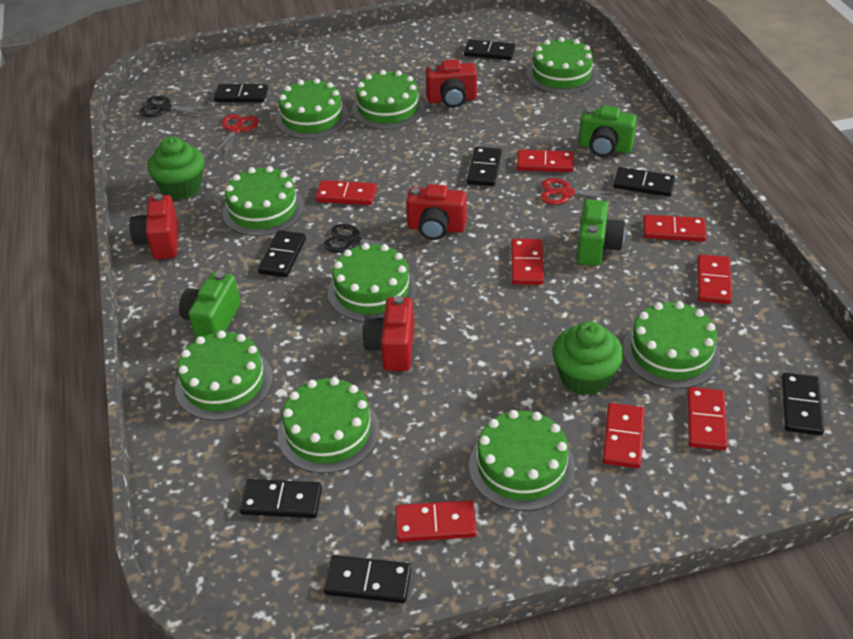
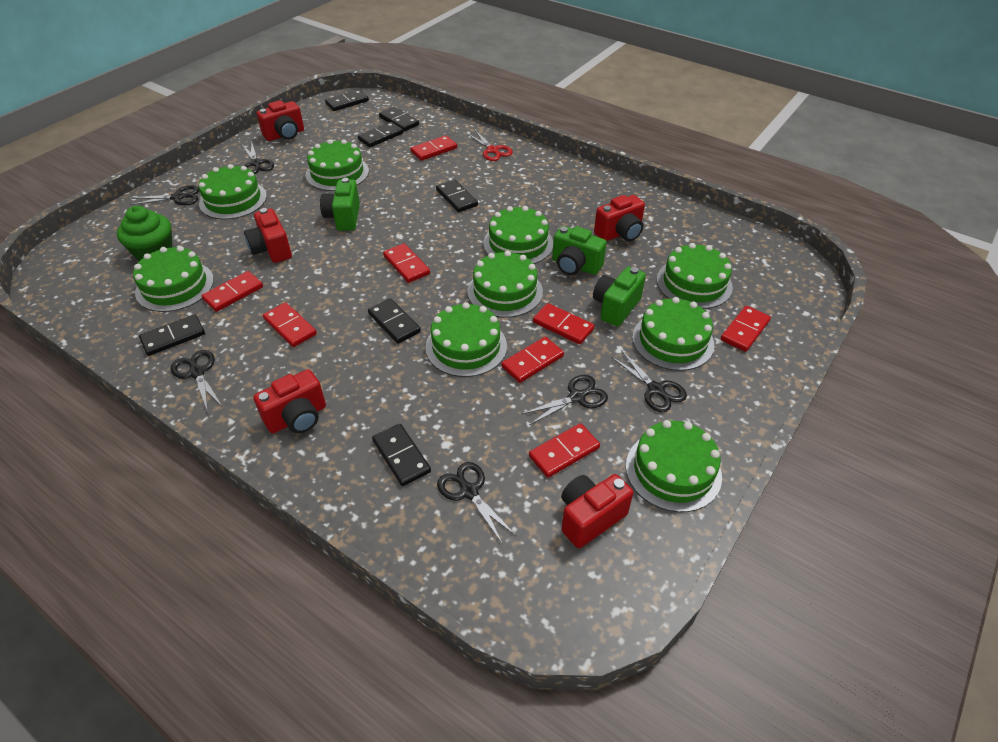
black domino: [214,84,268,102] [239,479,322,518] [258,230,306,277] [324,555,411,603] [464,40,515,60] [467,147,502,186] [613,167,675,197] [781,373,824,435] = 8 -> [139,314,205,356] [325,90,369,111] [358,122,403,147] [368,298,421,344] [372,424,431,486] [379,107,419,132] [436,180,478,212] = 7
black scissors: [139,96,213,117] [323,224,411,254] = 2 -> [129,185,199,205] [170,350,222,412] [242,141,274,174] [437,462,516,545] [522,375,608,425] [611,350,687,412] = 6
green cupcake: [147,137,204,200] [553,321,624,395] = 2 -> [117,206,172,261] = 1
red camera: [129,194,178,260] [363,296,414,371] [406,184,467,240] [426,60,477,108] = 4 -> [244,208,292,263] [253,369,326,433] [257,100,304,141] [561,474,633,548] [594,195,645,241] = 5
red scissors: [212,114,259,159] [540,178,624,205] = 2 -> [466,130,513,161] = 1

